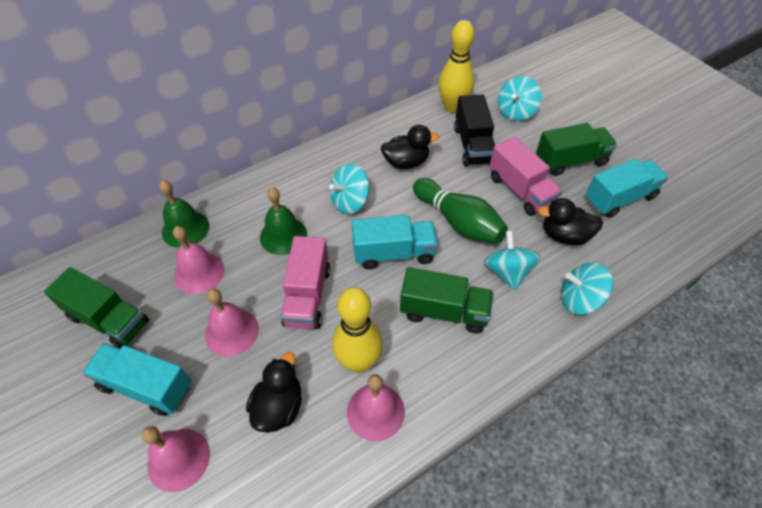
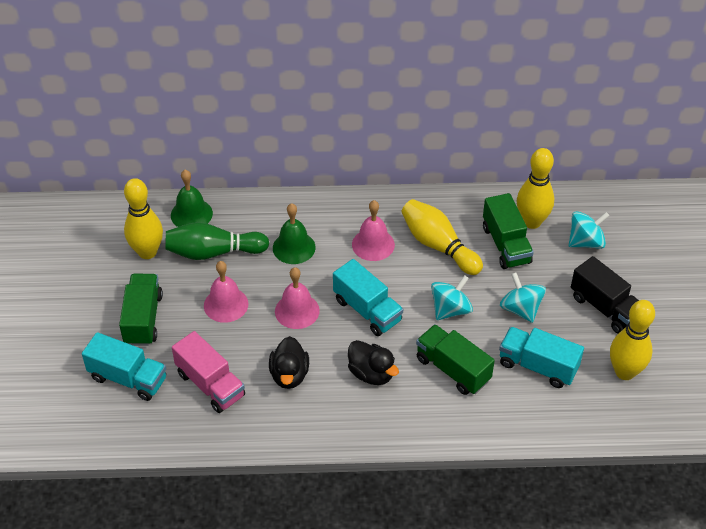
black duck: [246,352,302,433] [381,125,439,169] [538,198,603,245] = 3 -> [269,336,309,389] [348,340,399,385] = 2
pink bell: [142,426,210,492] [173,226,225,294] [205,288,259,357] [347,374,405,441] = 4 -> [204,261,249,323] [275,267,320,329] [352,200,395,261] = 3
pink truck: [280,236,330,329] [489,137,563,216] = 2 -> [172,331,245,413] = 1
turquoise spinning top: [329,164,369,214] [484,231,540,290] [498,76,542,121] [561,262,613,315] = 4 -> [431,275,473,320] [500,272,546,323] [569,211,609,249] = 3
yellow bowling pin: [332,287,383,373] [438,20,475,113] = 2 -> [124,178,163,259] [401,199,483,275] [517,148,554,229] [610,300,655,380] = 4

